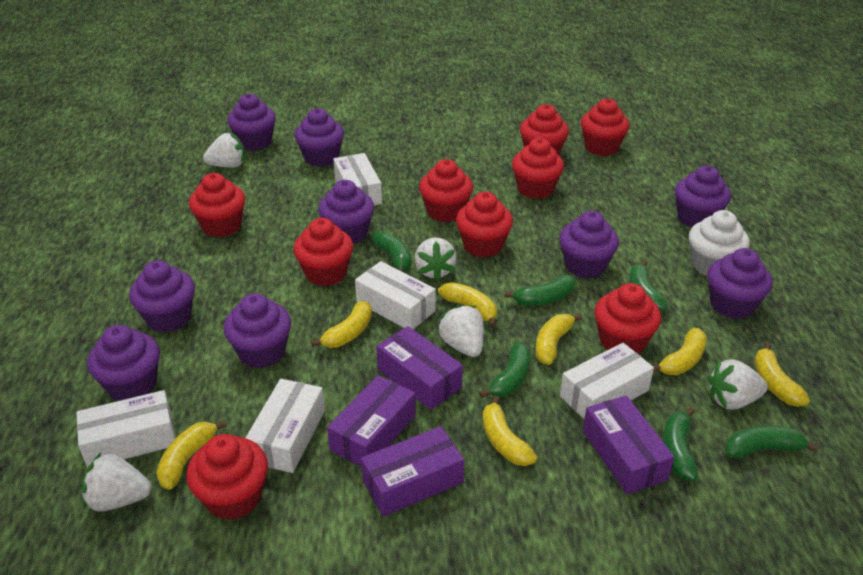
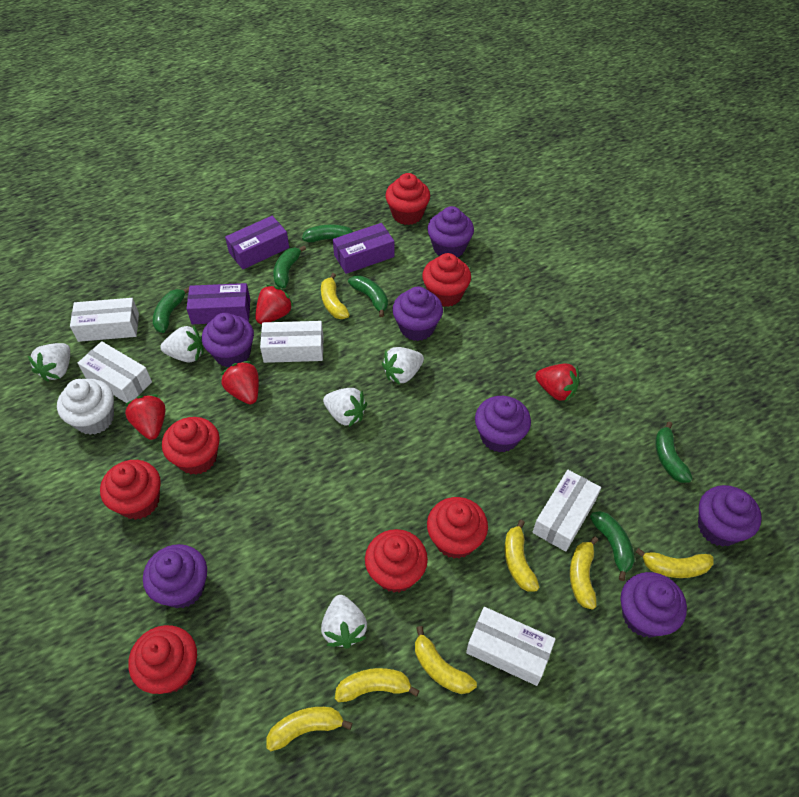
purple box: [327,375,416,468] [361,426,464,517] [376,326,463,410] [582,395,675,494] = 4 -> [187,283,250,324] [225,216,289,269] [333,223,394,274] = 3
purple cupcake: [87,325,160,401] [129,260,195,332] [224,293,291,368] [227,94,276,151] [295,108,344,167] [318,180,374,244] [559,211,619,278] [675,165,731,227] [708,248,773,319] = 9 -> [143,544,207,609] [202,313,254,367] [392,286,443,341] [427,206,474,257] [475,396,531,453] [621,572,687,638] [698,485,762,547] = 7
red cupcake: [186,434,268,520] [189,173,245,237] [294,218,353,286] [419,159,473,222] [456,192,513,258] [512,138,564,199] [520,104,569,155] [581,98,630,156] [594,283,661,353] = 9 -> [100,460,161,520] [128,625,197,694] [162,417,220,475] [365,529,428,593] [385,173,430,225] [422,253,471,307] [427,497,488,559] = 7
red strawberry: none = 0 -> [125,395,165,440] [221,361,259,404] [255,285,294,324] [535,364,579,402] = 4

